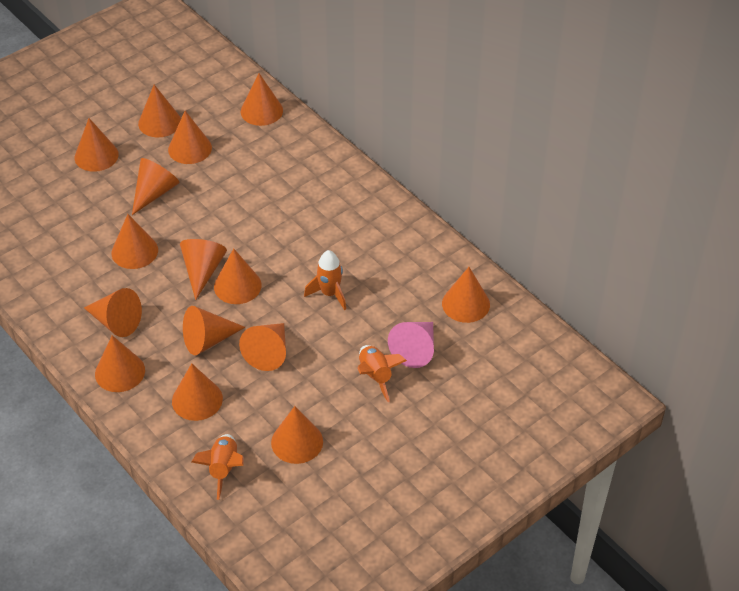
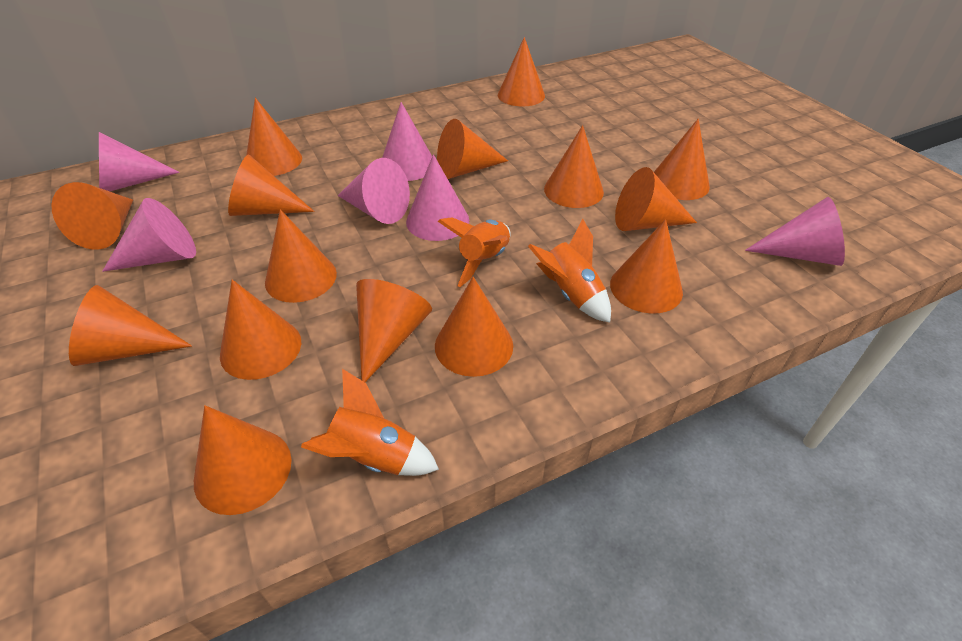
pink cone: [388,322,434,368] = 1 -> [99,132,180,191] [102,198,196,272] [338,158,410,224] [382,102,432,181] [406,154,469,241] [745,197,845,266] = 6

